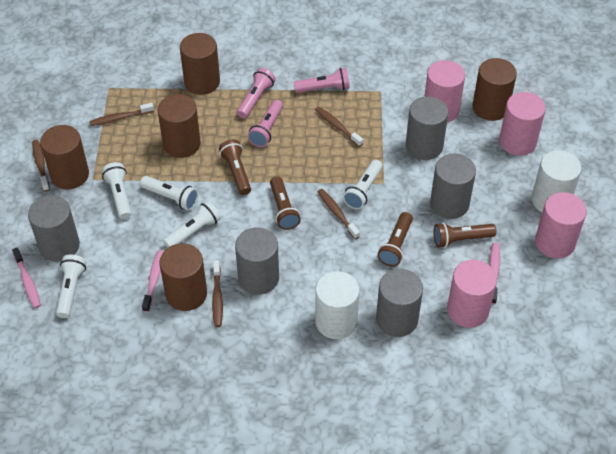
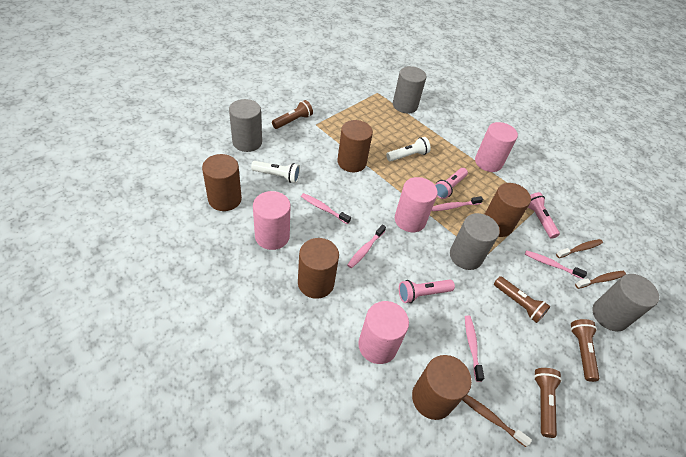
brown toothbrush: [32,140,50,192] [89,103,154,126] [212,260,223,327] [315,107,363,147] [317,189,360,239] = 5 -> [463,395,532,447] [556,239,603,258] [575,271,626,289] = 3
grey cylinder: [28,195,80,262] [235,227,279,295] [376,269,423,337] [406,96,448,160] [430,154,476,219] = 5 -> [229,99,262,152] [393,66,426,114] [450,213,500,270] [592,274,659,332] = 4
pink toothbrush: [12,247,41,308] [142,250,164,312] [490,243,500,304] = 3 -> [301,193,351,224] [347,224,386,268] [431,196,483,211] [465,315,484,382] [525,250,587,279] = 5
white cylinder: [315,271,360,339] [532,150,581,212] = 2 -> none = 0
white flashlight: [56,255,87,318] [102,162,132,220] [140,176,198,210] [163,201,221,248] [343,160,382,209] = 5 -> [251,161,300,183] [386,137,431,162] = 2

